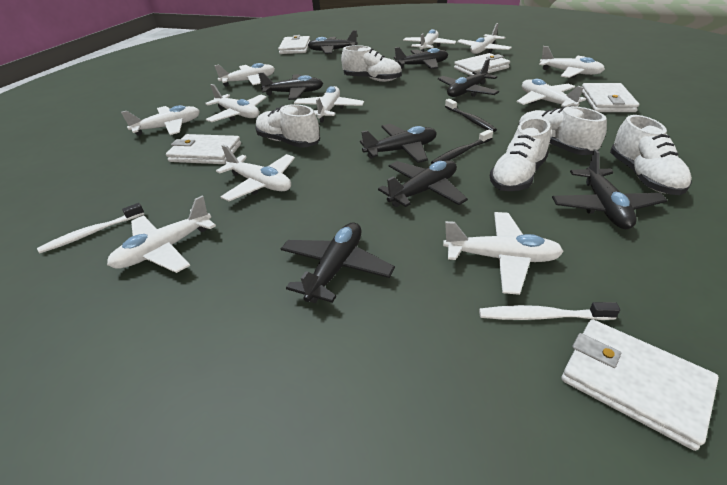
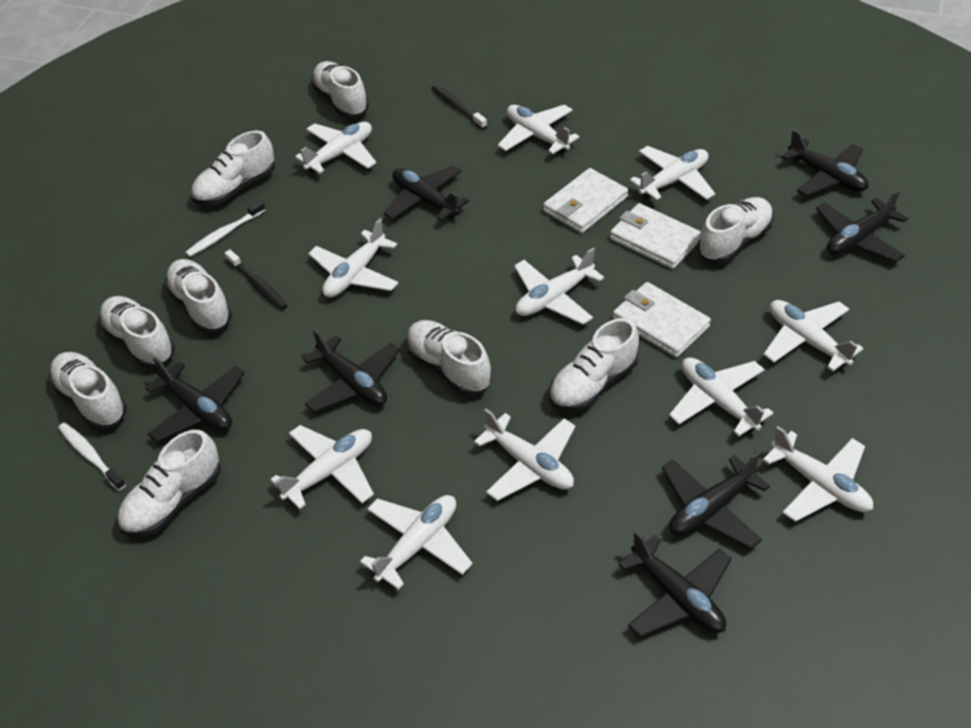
black plane: [258,72,323,100] [281,222,395,303] [308,30,358,54] [360,124,437,163] [378,160,468,207] [394,47,448,69] [438,59,499,97] [552,149,668,229] = 8 -> [145,357,245,442] [303,328,400,413] [384,165,469,221] [618,531,731,637] [662,452,770,549] [781,129,868,197] [816,190,908,262] = 7
white shoe: [255,104,320,148] [341,45,402,82] [490,117,551,191] [518,106,607,155] [610,115,692,195] = 5 -> [49,352,127,430] [99,296,175,368] [117,430,221,537] [164,259,232,333] [191,131,275,206] [311,61,369,118] [406,320,492,396] [549,318,639,412] [697,197,774,263] = 9
white wallet: [166,134,241,164] [278,35,310,54] [454,53,510,76] [561,319,719,451] [582,83,639,112] = 5 -> [543,168,628,233] [610,203,701,269] [613,282,711,358] = 3

